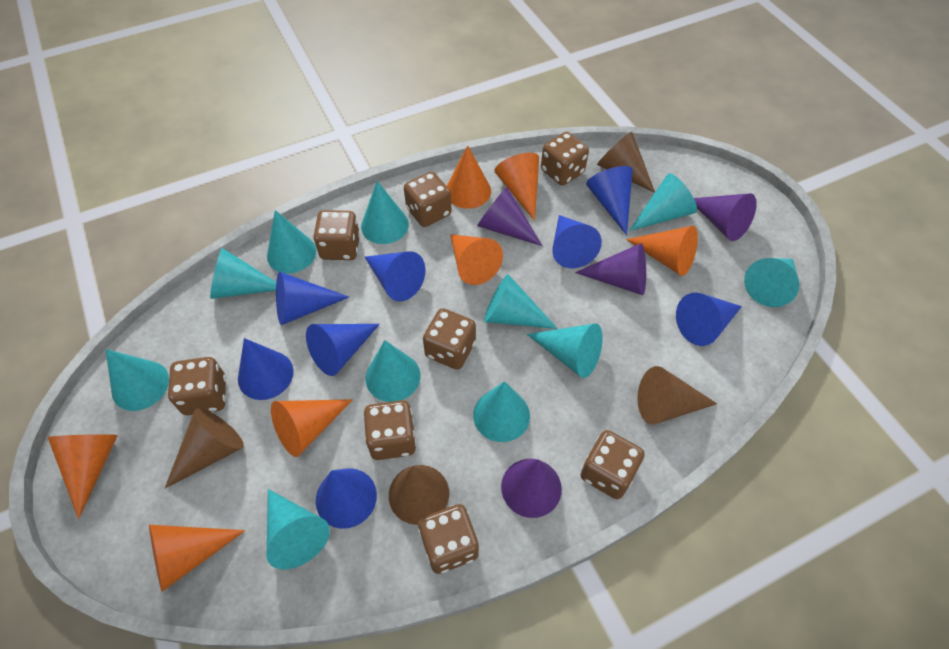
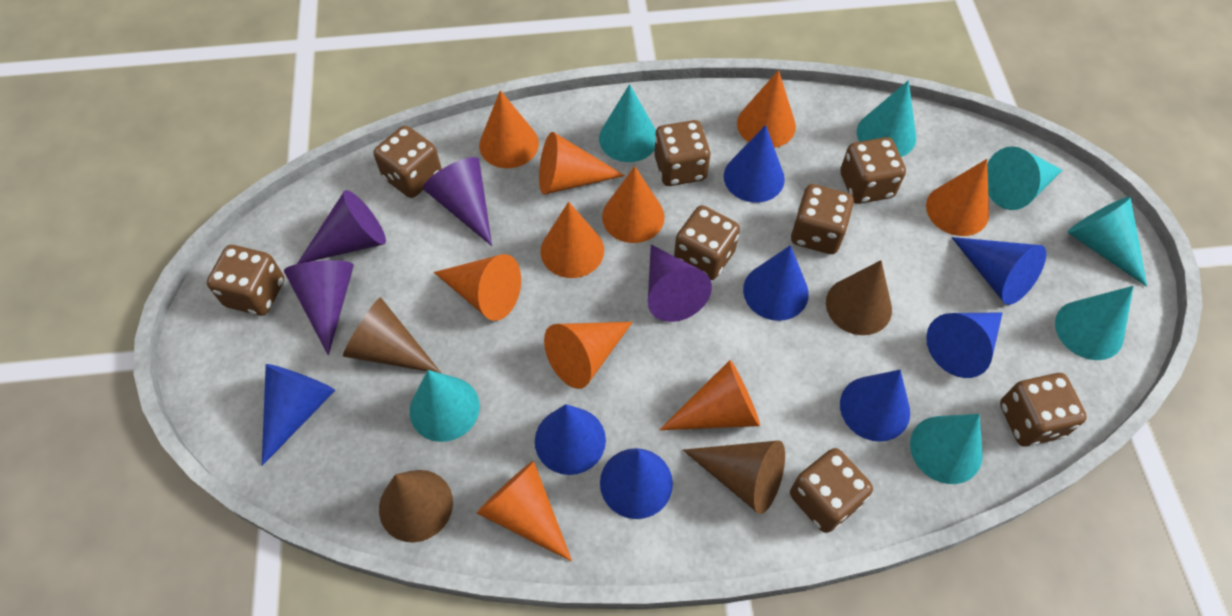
orange cone: [48,434,118,519] [149,525,245,592] [271,399,353,457] [447,145,491,209] [450,234,503,285] [494,153,539,221] [626,226,698,276] = 7 -> [434,254,521,321] [477,461,572,562] [479,90,539,168] [539,132,625,195] [541,202,604,278] [544,322,633,389] [602,166,664,243] [659,360,760,430] [737,70,796,148] [926,159,989,236] = 10
turquoise cone: [106,349,169,411] [210,248,276,299] [267,210,316,273] [267,489,330,569] [361,181,409,244] [366,340,421,402] [473,381,530,442] [484,274,558,329] [527,324,603,378] [629,173,697,231] [744,258,799,307] = 11 -> [410,370,480,442] [599,84,656,162] [857,80,916,157] [910,414,983,484] [987,146,1062,210] [1055,286,1134,360] [1067,197,1147,287] = 7

